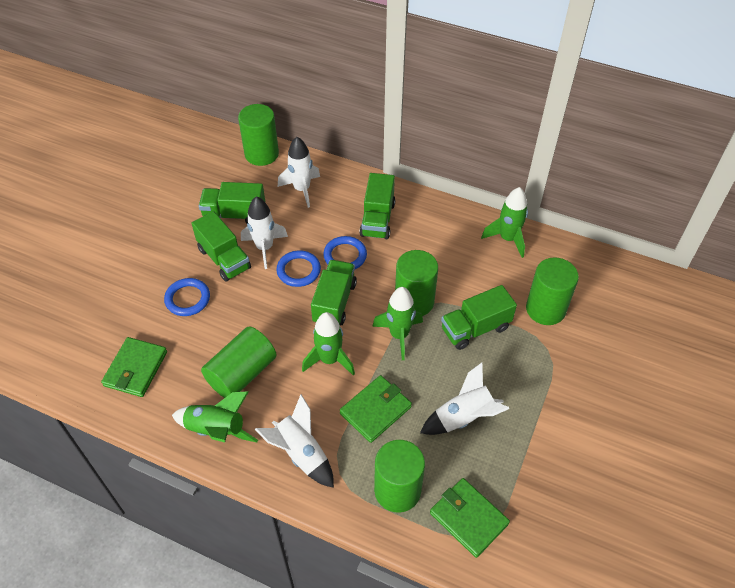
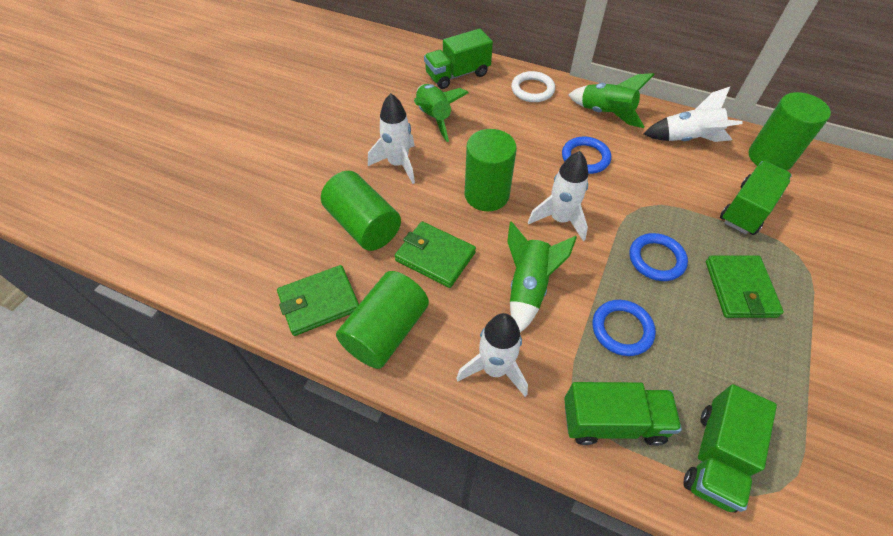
green cylinder: [201,326,276,398] [238,104,279,166] [374,440,425,513] [395,250,438,316] [526,257,579,325] = 5 -> [321,171,401,251] [336,271,429,369] [465,129,517,211] [749,92,831,171] = 4
green rocket: [172,392,258,442] [302,312,355,375] [372,287,423,360] [481,187,528,258] = 4 -> [414,84,468,142] [507,221,577,332] [568,73,655,128] = 3
green truck: [191,211,251,282] [199,182,265,224] [311,260,357,325] [360,173,395,239] [441,285,517,350] = 5 -> [424,28,493,89] [564,382,682,446] [684,384,777,512] [720,161,792,235] = 4
white ring: none = 0 -> [511,71,555,102] = 1

